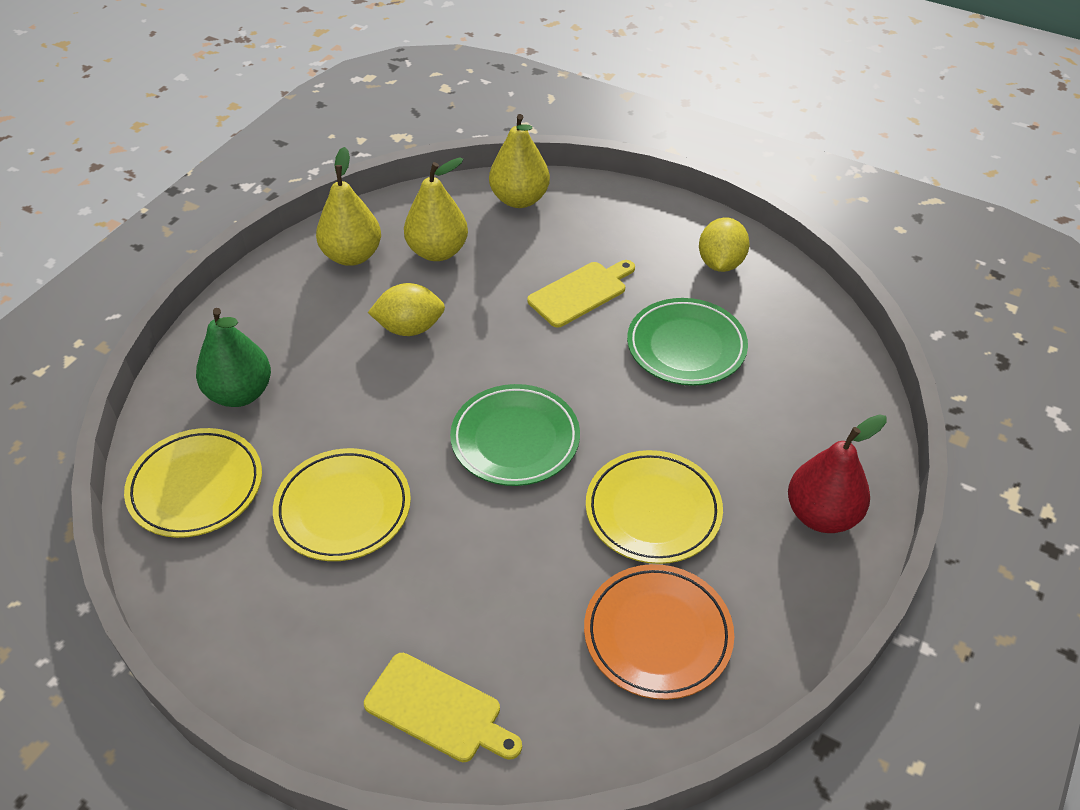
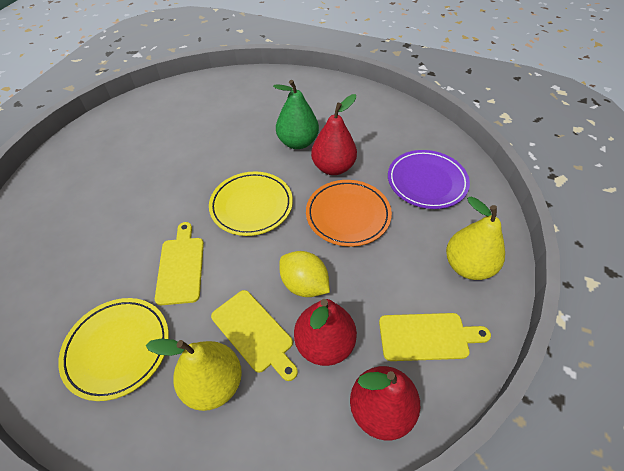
green plate: [450,384,580,486] [627,298,748,386] = 2 -> none = 0
purple plate: none = 0 -> [388,150,470,209] = 1
red pear: [788,414,887,533] = 1 -> [294,299,357,366] [311,94,357,175] [350,366,420,440] = 3
yellow cutting board: [364,653,522,762] [527,260,635,328] = 2 -> [155,222,204,305] [211,290,298,381] [379,313,491,361] = 3
yellow lemon: [368,283,445,336] [699,217,750,272] = 2 -> [279,251,330,297] = 1
yellow pear: [316,147,381,266] [404,157,468,261] [489,114,550,208] = 3 -> [146,338,242,411] [446,197,505,280] = 2
yellow plate: [124,428,262,538] [273,448,411,561] [586,450,723,564] = 3 -> [58,298,169,401] [209,171,293,236] = 2

